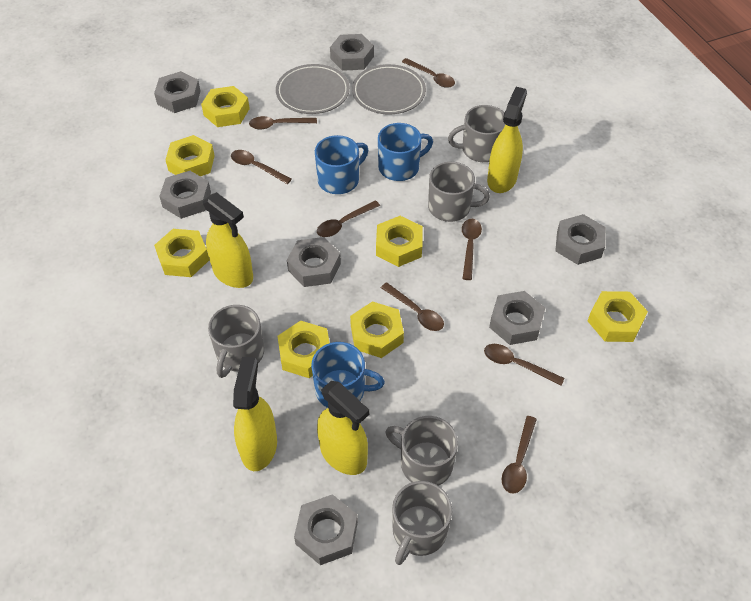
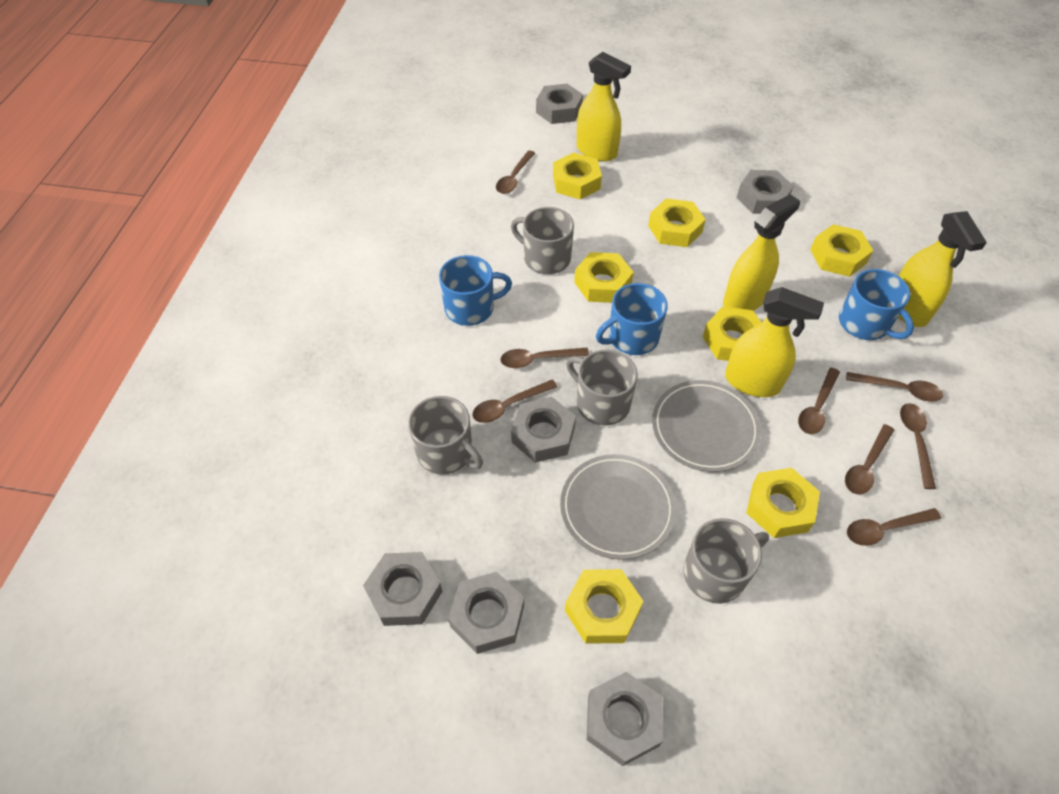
grey mug: [208,305,264,378] [385,416,458,486] [392,481,452,565] [428,162,490,222] [448,105,506,162] = 5 -> [408,396,483,475] [511,207,574,274] [566,350,638,426] [683,518,769,604] = 4
grey nut: [154,71,200,113] [159,171,211,219] [287,237,341,287] [294,494,358,565] [330,34,374,71] [489,291,545,345] [555,214,606,265] = 7 -> [363,552,443,626] [448,572,524,654] [511,397,576,463] [536,84,583,124] [587,672,663,766] [737,170,793,214] = 6

